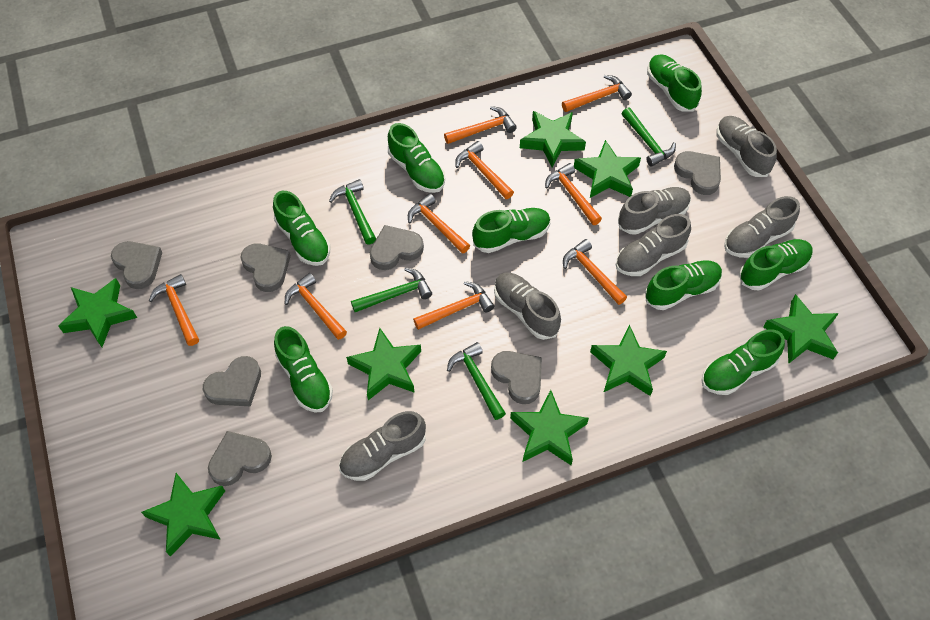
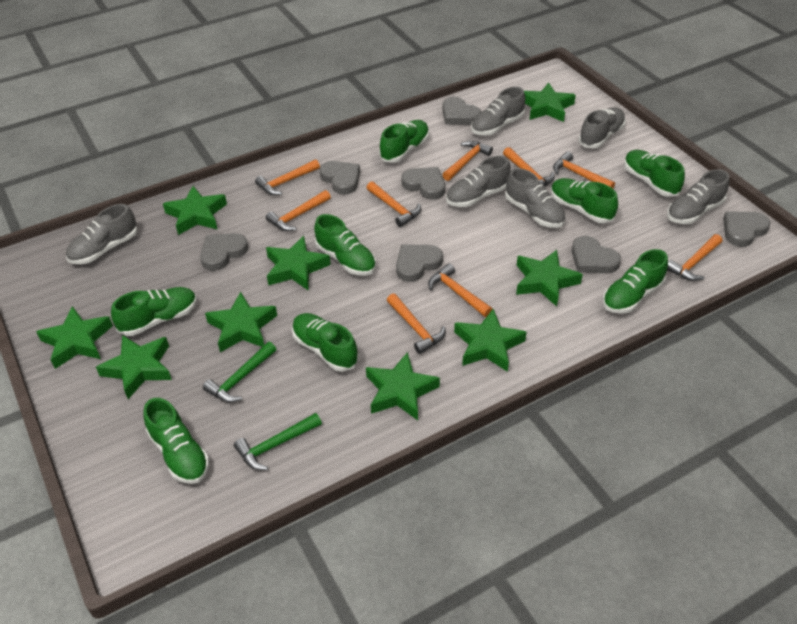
green hammer: [329,179,376,245] [351,267,432,312] [447,342,506,420] [621,107,676,167] = 4 -> [203,342,276,403] [234,413,322,470] = 2
green star: [58,278,137,347] [141,473,225,557] [346,328,421,400] [510,390,589,465] [520,111,586,167] [574,140,641,198] [590,325,667,396] [763,294,839,364] = 8 -> [36,306,113,369] [96,335,172,399] [163,186,227,235] [205,292,277,352] [266,236,331,291] [366,352,440,420] [454,309,527,372] [516,250,583,307] [524,82,576,122] = 9

